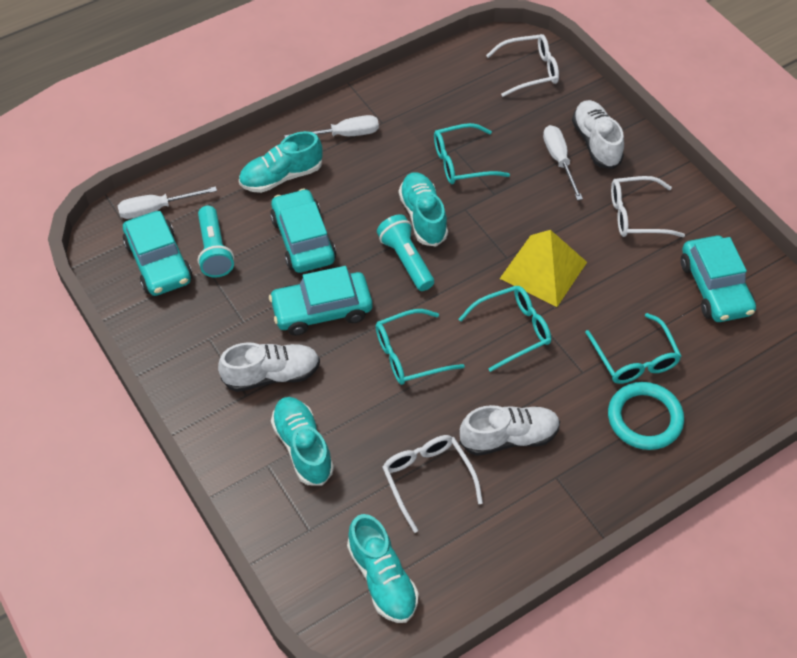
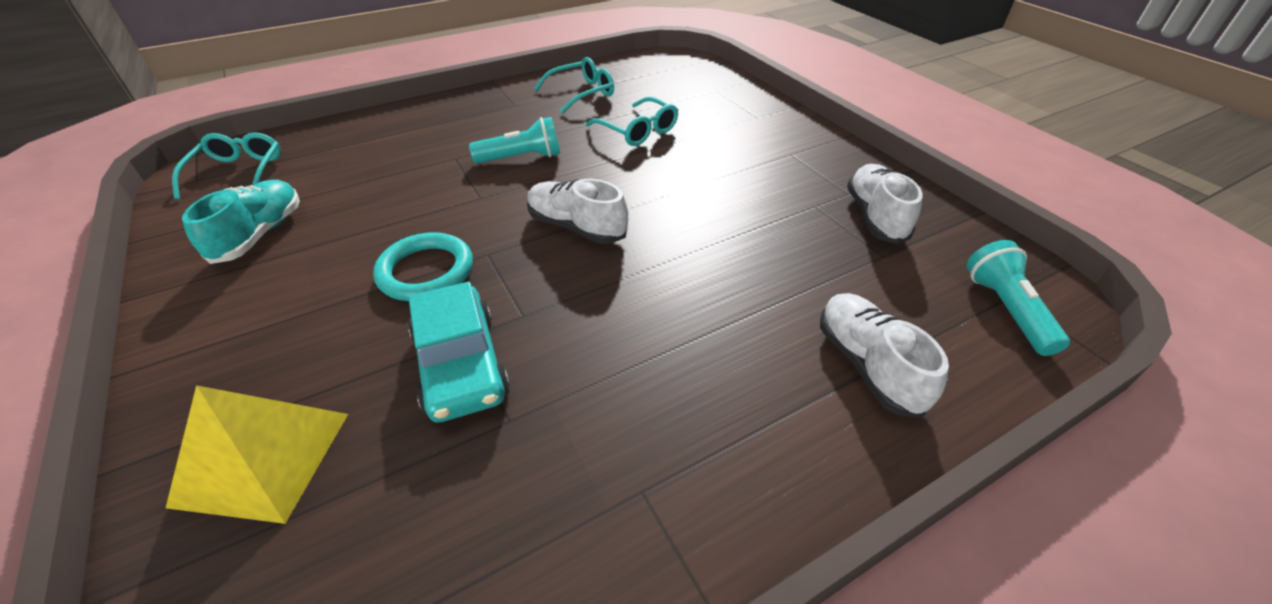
turquoise car: [123,211,192,296] [269,266,373,336] [270,189,336,273] [681,236,756,322] = 4 -> [408,282,510,423] = 1
turquoise glasses: [376,309,465,385] [434,123,510,184] [459,286,551,372] [585,313,681,384] = 4 -> [172,132,281,200] [534,57,614,114] [586,97,678,146] = 3
turquoise shoe: [239,131,323,193] [271,397,334,486] [347,514,419,623] [399,172,448,247] = 4 -> [182,180,300,264] = 1
white glasses: [382,435,483,533] [486,34,559,97] [611,176,685,237] = 3 -> none = 0
white screwdriver: [118,186,217,219] [284,115,379,138] [543,125,583,200] = 3 -> none = 0

